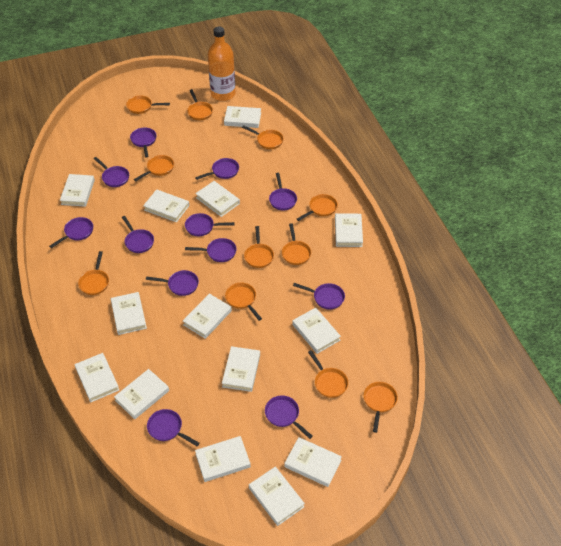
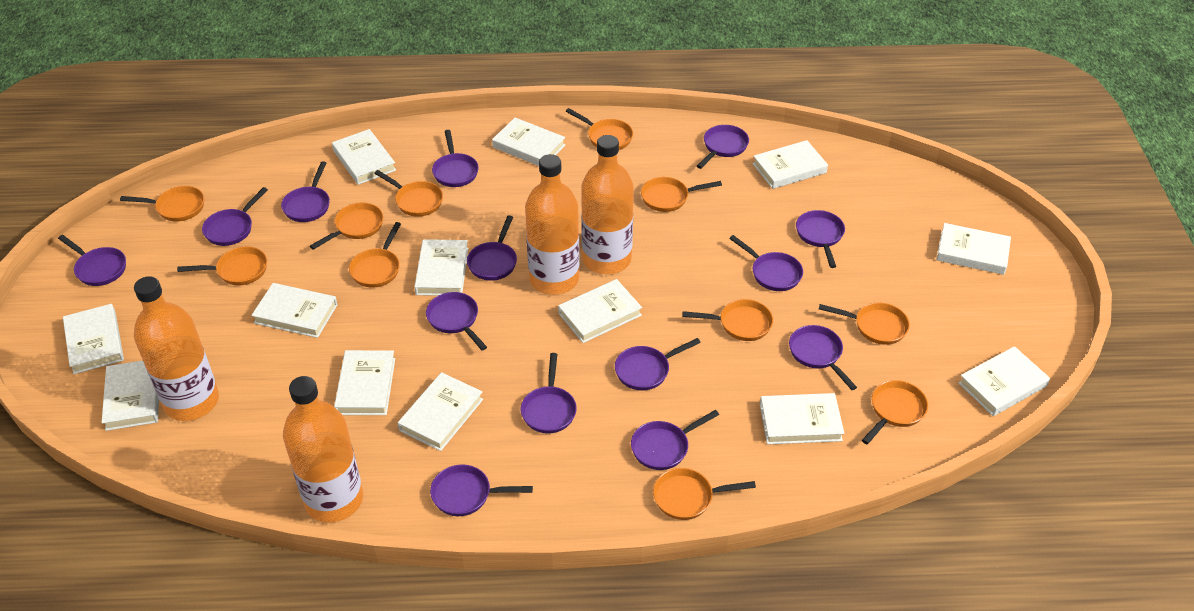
orange bottle: [208,27,235,101] = 1 -> [134,276,219,421] [283,376,363,523] [525,154,580,295] [581,135,634,274] = 4
purple pan: [49,217,93,248] [94,157,129,187] [122,216,154,253] [130,127,156,158] [146,270,199,296] [147,409,200,446] [185,213,235,236] [185,238,237,262] [195,158,239,180] [265,395,313,439] [269,173,297,210] [293,283,345,310] = 12 -> [58,235,126,286] [202,187,268,246] [281,161,330,222] [426,292,487,351] [430,464,533,516] [432,130,479,187] [467,215,517,281] [521,353,577,433] [615,338,701,391] [631,410,719,470] [697,125,749,169] [729,235,803,291] [789,325,857,390] [796,210,845,268] = 14
white book: [60,174,95,207] [75,353,119,402] [111,292,147,335] [114,369,169,419] [143,189,189,222] [183,294,232,339] [195,181,240,217] [195,436,251,482] [222,346,260,392] [224,106,261,128] [249,466,305,526] [284,437,342,487] [292,308,341,354] [335,213,363,247] = 14 -> [63,304,124,374] [101,361,159,431] [251,283,338,338] [332,129,396,185] [334,350,395,415] [398,372,483,451] [414,239,468,296] [492,117,565,166] [558,279,642,343] [752,140,828,189] [760,393,844,444] [936,223,1011,275] [958,346,1050,416] = 13

